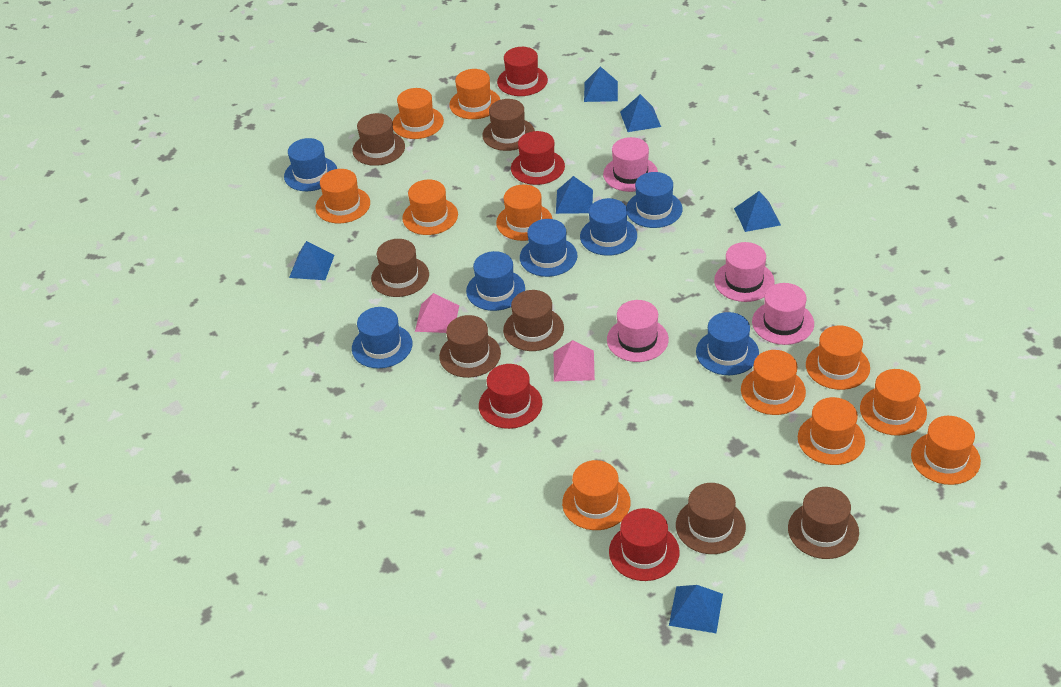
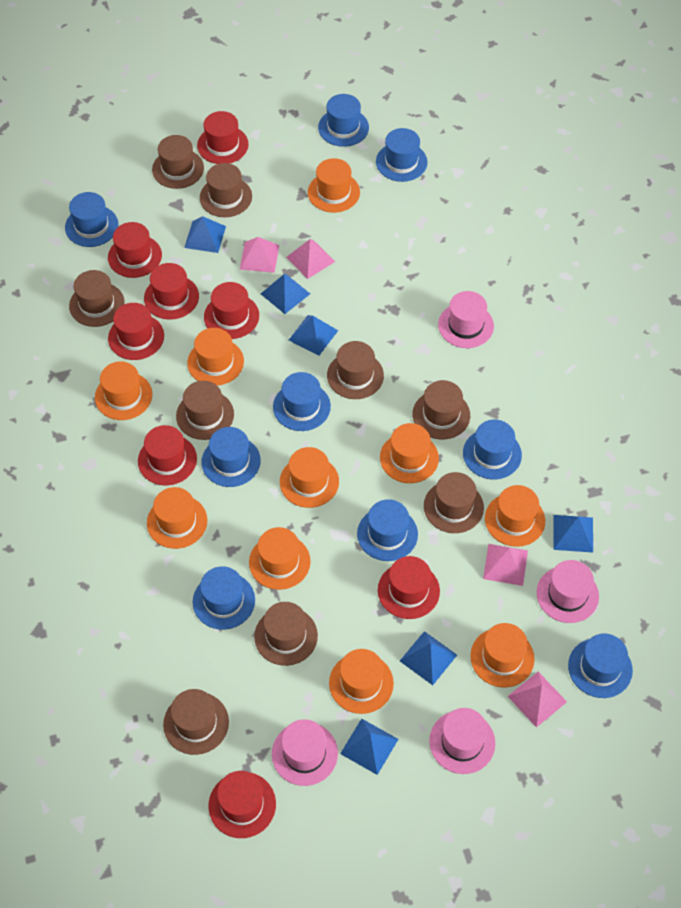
blue hat: [284,138,337,191] [352,307,412,368] [466,251,525,311] [520,219,578,277] [580,198,637,256] [626,172,683,228] [696,312,759,375] = 7 -> [65,192,118,247] [193,566,255,630] [202,427,261,487] [273,372,331,431] [318,94,369,147] [357,499,418,561] [376,128,428,182] [463,419,522,480] [568,633,633,698] = 9
brown hat: [352,113,405,166] [371,239,429,297] [439,315,501,378] [482,99,535,151] [503,290,564,351] [676,483,746,554] [788,487,859,559] = 7 -> [69,270,125,327] [152,135,204,189] [163,689,229,755] [176,381,234,440] [200,163,252,217] [254,602,318,666] [327,341,384,399] [412,380,470,439] [424,472,484,533] = 9
orange hat: [315,169,370,224] [392,88,444,139] [402,179,458,235] [449,69,500,119] [496,184,552,241] [562,460,631,530] [741,350,806,415] [798,397,865,465] [806,326,870,390] [860,369,927,436] [911,416,981,485] = 11 -> [95,361,152,420] [147,487,207,549] [187,328,244,386] [249,527,311,590] [280,447,339,508] [308,158,360,213] [329,649,394,714] [380,423,439,483] [470,623,535,687] [485,485,545,547] = 10
pink pyramid: [415,293,459,333] [554,340,595,382] = 2 -> [240,237,279,273] [286,239,335,279] [483,544,528,586] [508,672,567,727] = 4
red hat: [479,364,542,429] [497,47,548,96] [511,131,565,185] [609,508,680,581] = 4 -> [108,222,162,278] [108,303,164,360] [138,425,197,486] [144,263,199,320] [197,111,249,164] [204,282,259,339] [208,771,276,838] [378,556,440,619] = 8

